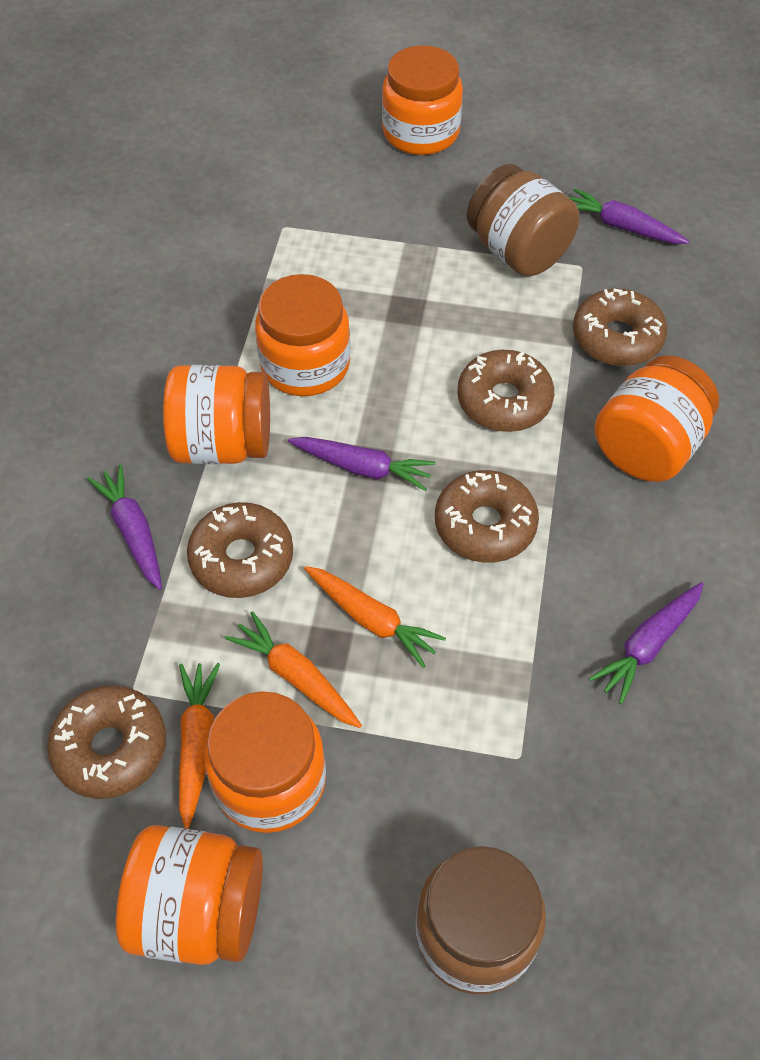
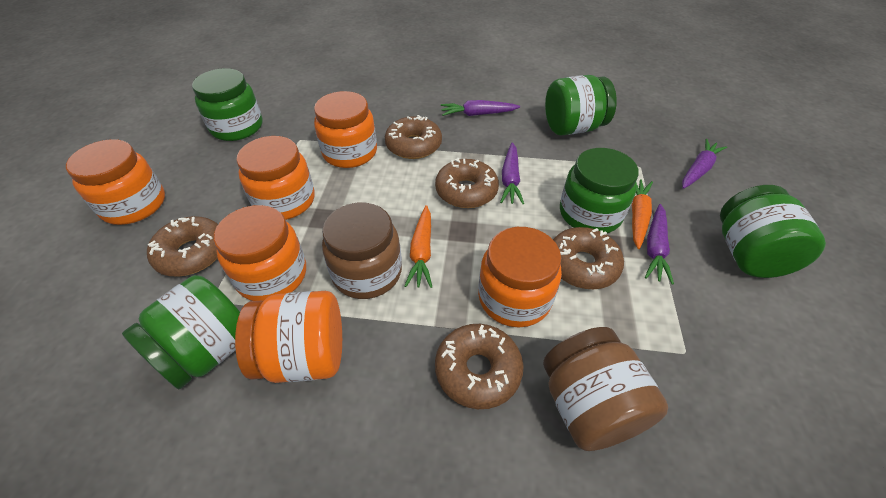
green jar: none = 0 -> [122,275,240,389] [192,68,263,141] [545,75,617,136] [560,148,639,233] [720,185,826,278] = 5
orange carrot: [179,663,220,829] [225,611,362,728] [304,566,446,668] = 3 -> [405,205,432,288] [631,179,653,249] = 2

